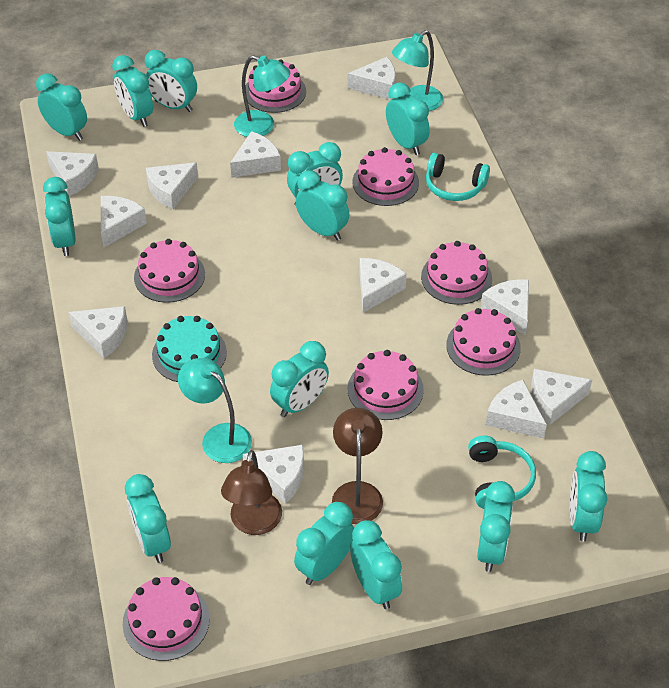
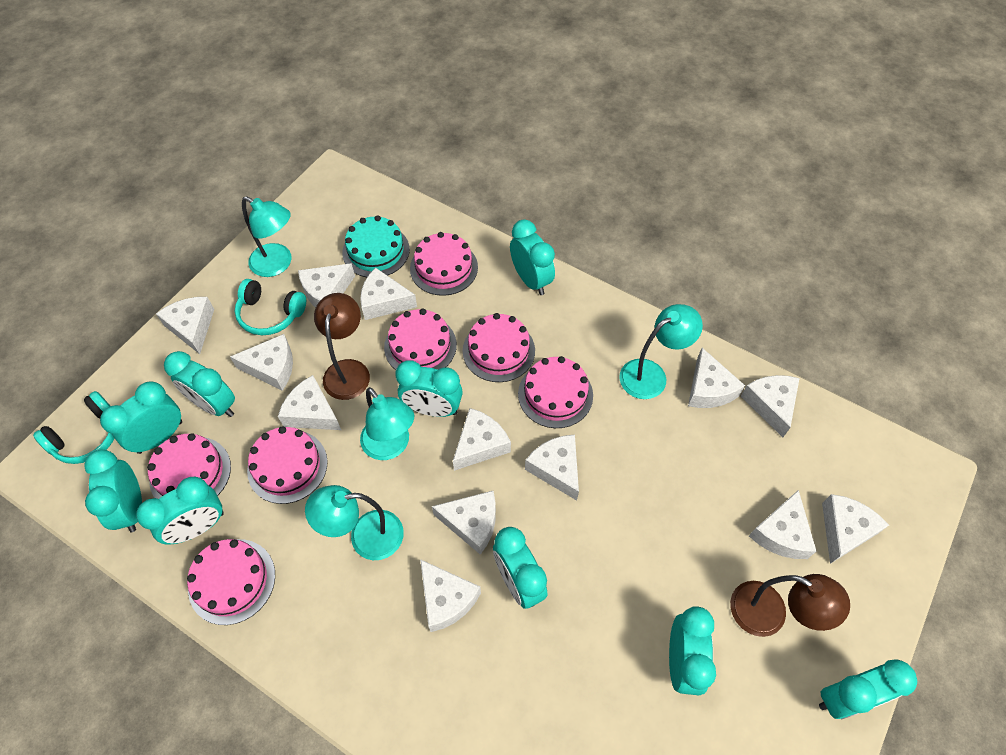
turquoise clock: [36,73,87,141] [43,177,76,256] [112,55,153,127] [125,474,171,563] [145,50,197,112] [270,341,329,417] [287,142,343,206] [294,502,354,585] [296,170,349,241] [350,520,402,609] [386,82,430,155] [477,481,515,572] [570,451,607,542] = 13 -> [84,450,142,532] [100,381,182,454] [136,477,224,544] [164,351,235,417] [395,360,463,417] [493,527,547,609] [510,219,555,295] [669,606,716,695] [819,660,917,719] = 9
turquoise lamp: [178,358,252,463] [234,55,290,137] [392,30,443,111] = 3 -> [242,196,291,277] [305,485,404,560] [360,387,414,460] [619,304,703,399] = 4
white cheese: [46,151,99,196] [68,306,128,359] [101,196,147,247] [146,162,198,209] [230,131,281,178] [243,445,304,504] [348,57,396,100] [359,258,407,313] [481,279,529,335] [486,380,547,438] [531,369,592,425] = 11 -> [156,297,214,354] [230,334,293,391] [278,375,341,430] [298,263,355,308] [360,268,417,320] [420,559,481,632] [432,491,496,555] [453,408,511,471] [525,435,579,501] [688,348,745,408] [741,375,800,438] [749,490,817,559] [822,494,889,564] = 13

